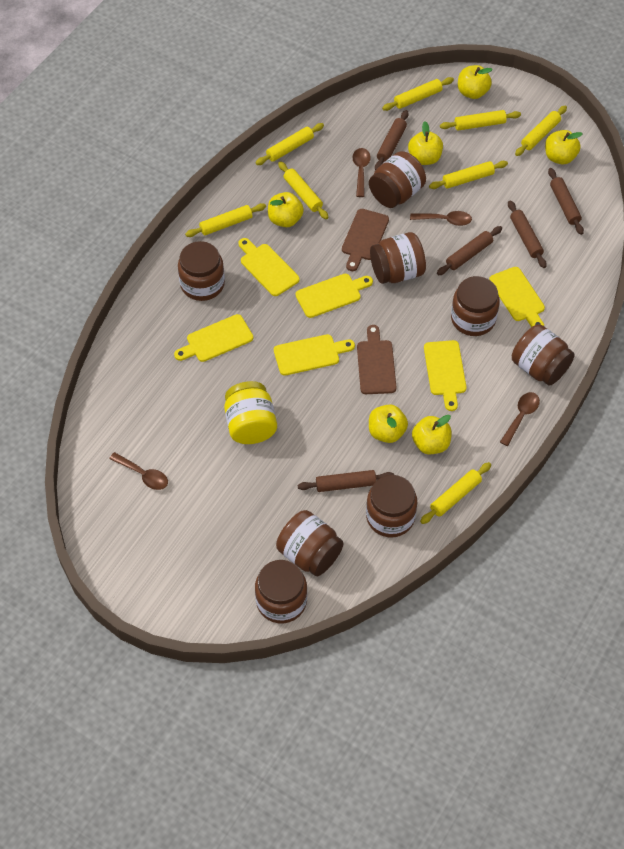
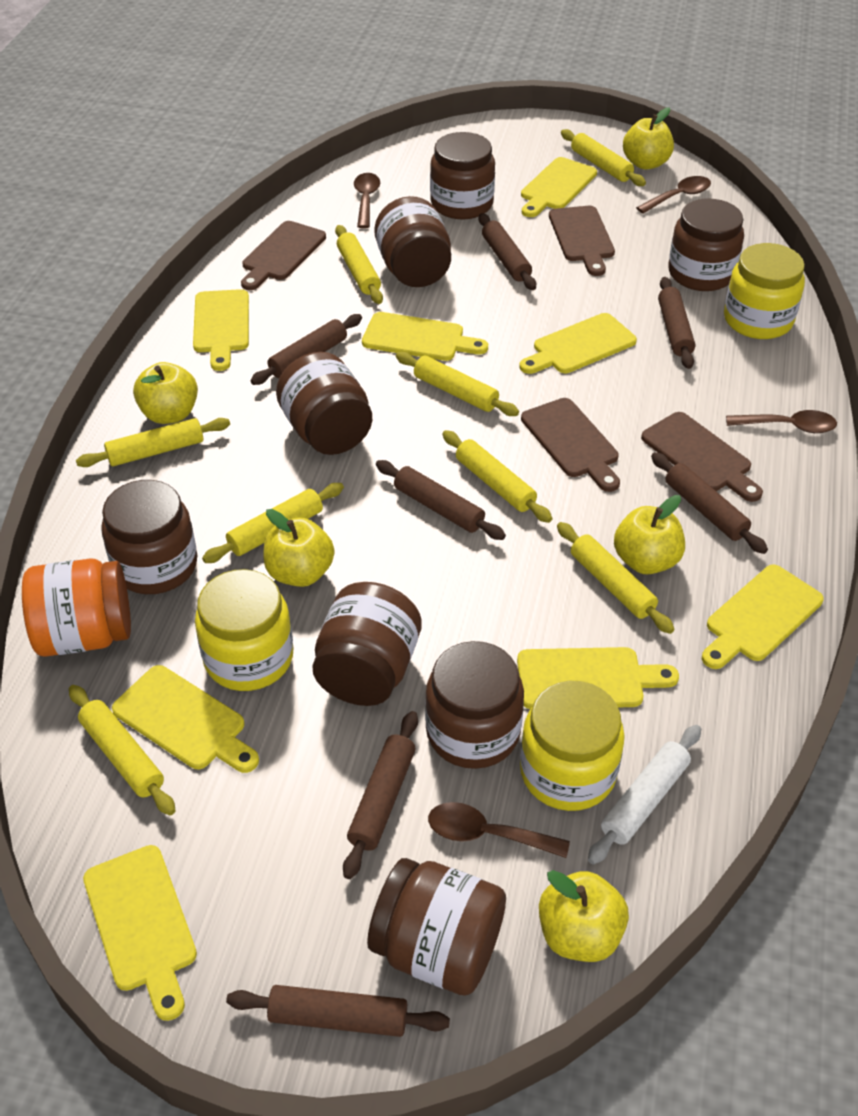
brown cutting board: [342,209,389,271] [357,325,396,394] = 2 -> [241,221,326,290] [521,398,620,492] [549,206,615,276] [641,412,763,502] = 4
brown rolling pin: [298,470,394,492] [375,110,409,170] [437,226,502,275] [508,200,547,268] [548,168,584,235] = 5 -> [226,985,450,1037] [250,314,362,385] [343,711,418,879] [376,460,506,540] [479,213,536,290] [651,452,768,554] [658,277,695,369] = 7
orange jar: none = 0 -> [22,558,131,657] = 1
white rolling pin: none = 0 -> [588,725,701,865] = 1
yellow apple: [268,192,304,227] [369,405,408,443] [408,121,443,165] [412,415,452,454] [458,65,493,99] [545,130,583,165] = 6 -> [133,362,198,424] [263,509,334,587] [539,870,629,962] [614,495,685,574] [623,107,674,169] = 5
yellow cutting board: [174,314,253,362] [238,238,300,296] [274,334,355,376] [296,274,373,318] [424,340,466,411] [489,267,545,327] = 6 -> [83,845,197,1021] [112,665,259,773] [193,289,249,371] [362,312,488,361] [517,647,679,709] [519,313,637,374] [521,157,597,217] [702,565,824,669] = 8
yellow jar: [224,381,277,444] = 1 -> [195,569,293,691] [520,681,625,811] [724,243,805,339] = 3

